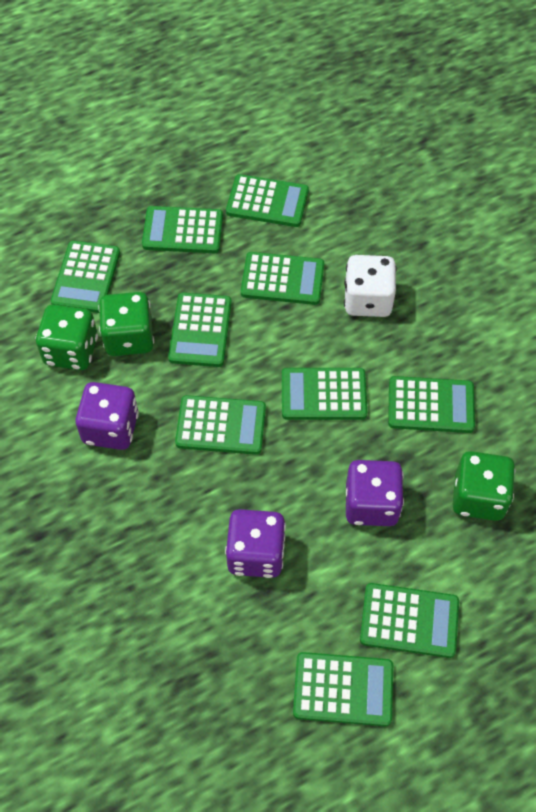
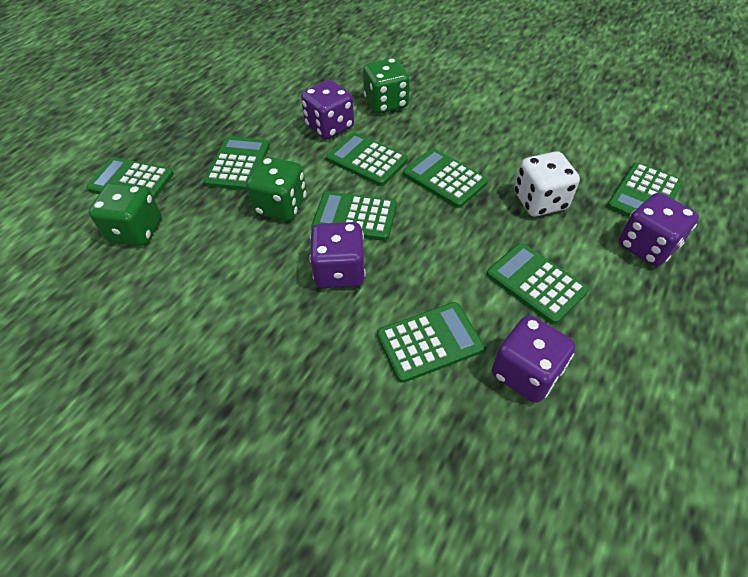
green calculator: [51,241,120,313] [142,206,223,253] [168,293,232,367] [175,395,266,455] [226,174,309,227] [241,252,324,305] [282,368,367,420] [293,652,393,726] [360,583,459,658] [388,376,475,433] = 10 -> [86,157,174,200] [204,136,270,190] [312,191,397,241] [326,132,408,186] [377,302,484,383] [403,148,488,208] [487,243,589,324] [607,162,683,218] = 8
purple dice: [75,382,139,450] [225,509,286,578] [346,460,404,526] = 3 -> [301,80,354,139] [309,222,366,288] [492,315,575,403] [619,193,699,266] = 4

